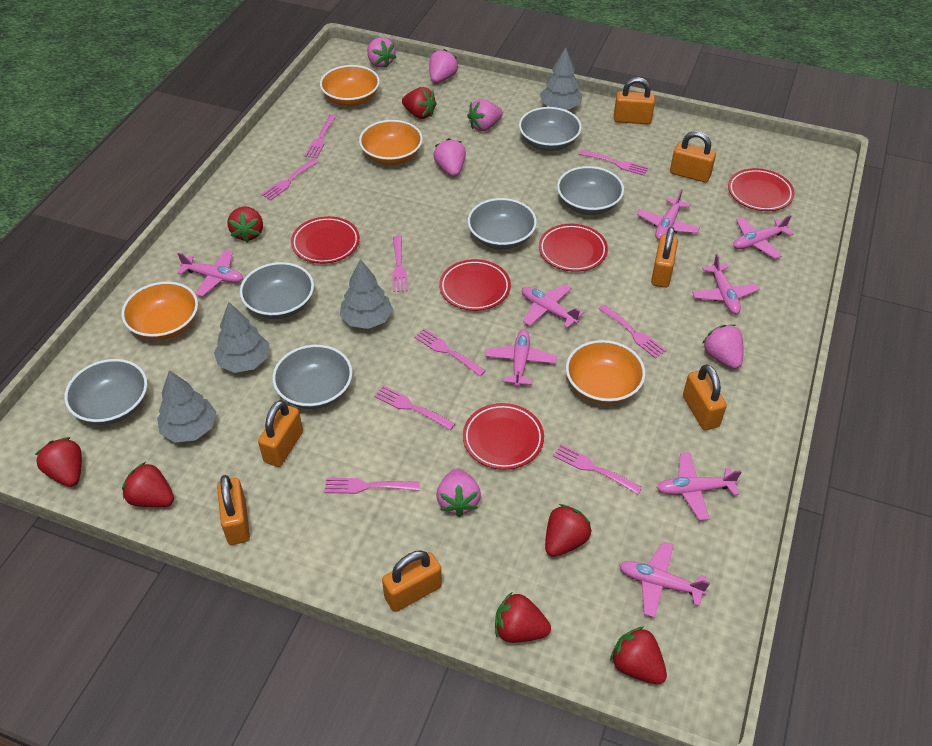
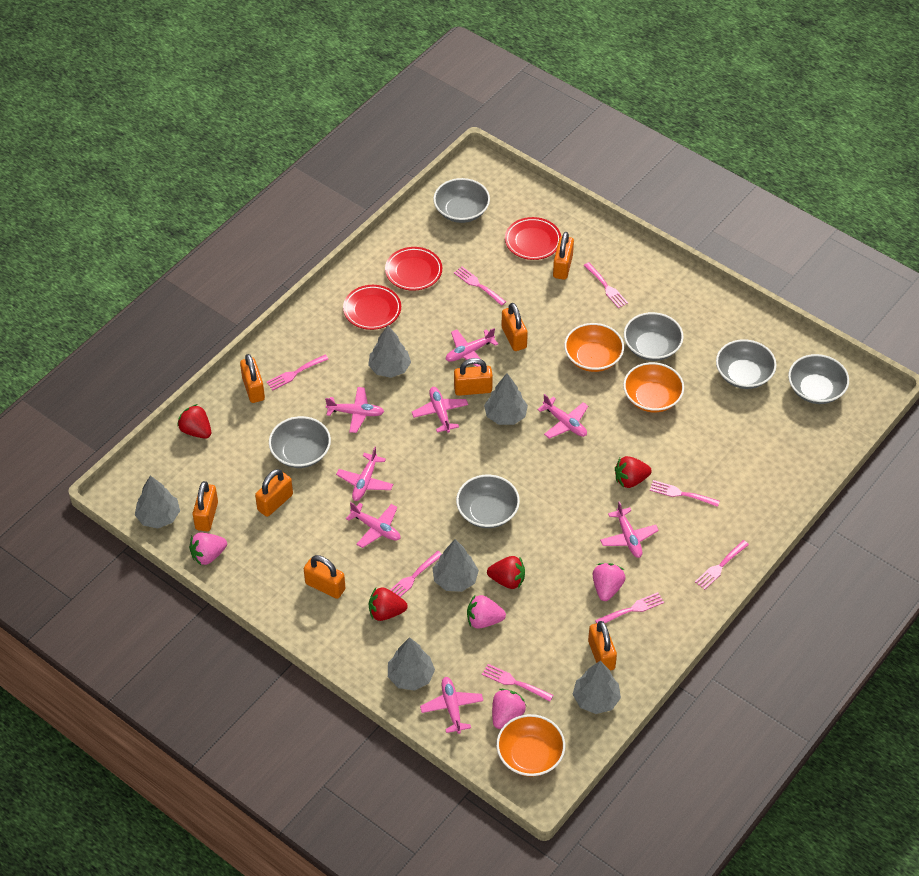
grey tree: [157,370,216,442] [214,302,269,373] [340,259,393,329] [540,47,582,109] = 4 -> [135,475,180,529] [368,326,411,378] [388,637,435,691] [432,539,479,592] [484,373,528,425] [572,661,621,714] = 6
orange bowl: [121,282,198,340] [320,65,380,106] [359,120,423,165] [566,340,645,404] = 4 -> [496,714,565,776] [564,323,624,372] [623,362,684,412] = 3
orange padlock: [217,475,250,545] [258,400,303,467] [382,550,442,612] [614,77,655,124] [651,227,678,288] [670,131,716,182] [683,364,727,430] = 7 -> [193,481,218,531] [240,354,265,403] [255,469,293,517] [304,555,345,599] [454,358,493,396] [501,303,528,351] [553,232,574,280] [588,621,617,671] = 8
pink fork: [261,159,319,200] [305,114,336,158] [324,478,420,494] [374,385,456,430] [392,236,408,292] [414,328,486,376] [553,444,642,495] [579,150,648,175] [598,304,666,359] = 9 -> [266,355,328,390] [390,551,442,597] [454,267,506,306] [482,664,553,702] [584,262,628,308] [595,592,664,623] [650,480,720,507] [695,540,749,590] = 8
pink strawberry: [367,37,396,68] [429,49,458,83] [433,138,466,177] [436,468,481,517] [467,99,503,131] [702,325,743,369] = 6 -> [189,533,227,565] [467,595,506,629] [492,689,526,729] [593,563,625,601] = 4
red plate: [291,216,360,264] [439,259,511,311] [463,403,544,470] [539,224,608,272] [728,168,795,211] = 5 -> [343,285,401,330] [385,247,442,291] [505,217,561,260] = 3
red strawberry: [35,437,82,487] [122,462,174,507] [227,206,263,242] [402,87,437,119] [495,592,551,643] [545,504,592,557] [610,626,667,684] = 7 -> [177,404,211,439] [369,587,408,621] [487,556,525,589] [615,456,652,488] = 4

